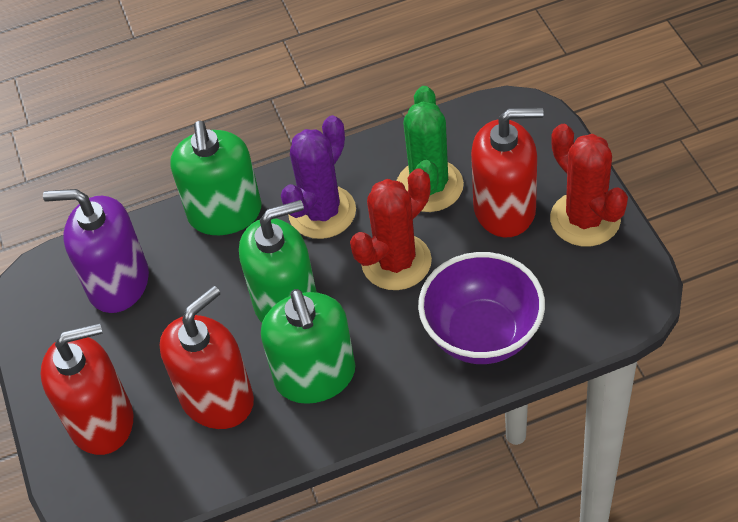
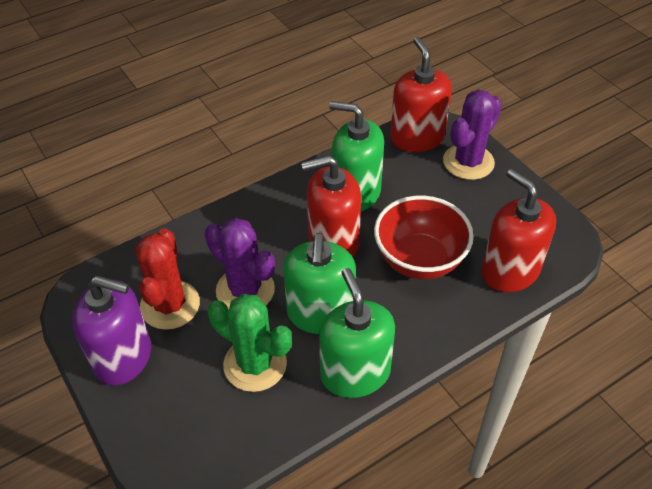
purple bowl: [418,252,545,364] = 1 -> none = 0
purple cactus: [281,115,356,239] = 1 -> [205,218,275,310] [443,89,502,180] = 2
red bowl: none = 0 -> [374,196,474,279] = 1
red cactus: [350,168,432,290] [550,124,628,246] = 2 -> [136,228,200,330] = 1

